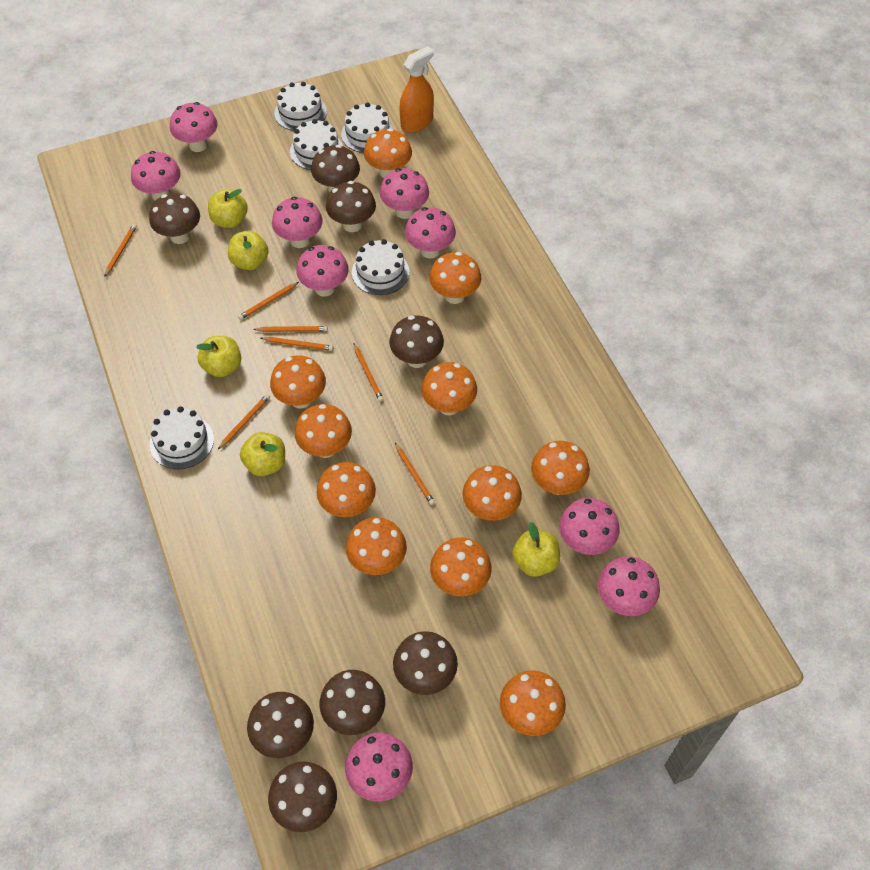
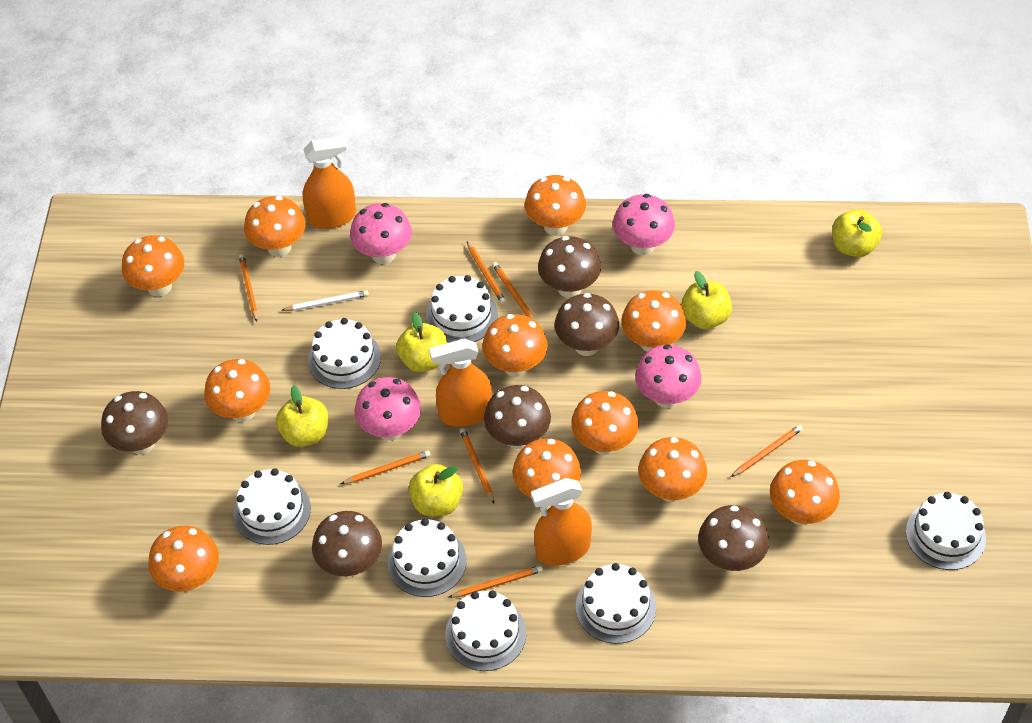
brown mushroom: [149,193,200,244] [247,692,314,758] [268,762,337,832] [311,145,360,192] [319,670,385,735] [326,181,376,232] [389,315,444,368] [393,631,458,695] = 8 -> [101,391,168,455] [312,511,382,576] [484,385,551,449] [538,236,601,298] [555,293,619,356] [698,505,769,571] = 6
orange spray bottle: [400,46,434,133] = 1 -> [303,136,356,229] [429,339,492,427] [531,478,592,566] = 3
pink mushroom: [131,151,181,201] [170,102,218,152] [272,197,323,248] [297,245,349,297] [345,733,413,801] [380,168,429,219] [405,207,456,259] [559,498,619,555] [598,556,660,616] = 9 -> [350,203,412,264] [354,377,421,441] [613,194,675,255] [635,344,701,408] = 4
white cake: [150,406,214,470] [274,82,327,131] [290,119,343,170] [341,102,394,153] [352,239,409,295] = 5 -> [233,468,311,545] [308,318,381,389] [388,518,467,597] [426,275,498,343] [445,590,526,671] [576,563,656,644] [906,492,986,570] = 7
white pencil: none = 0 -> [282,290,369,311] = 1

